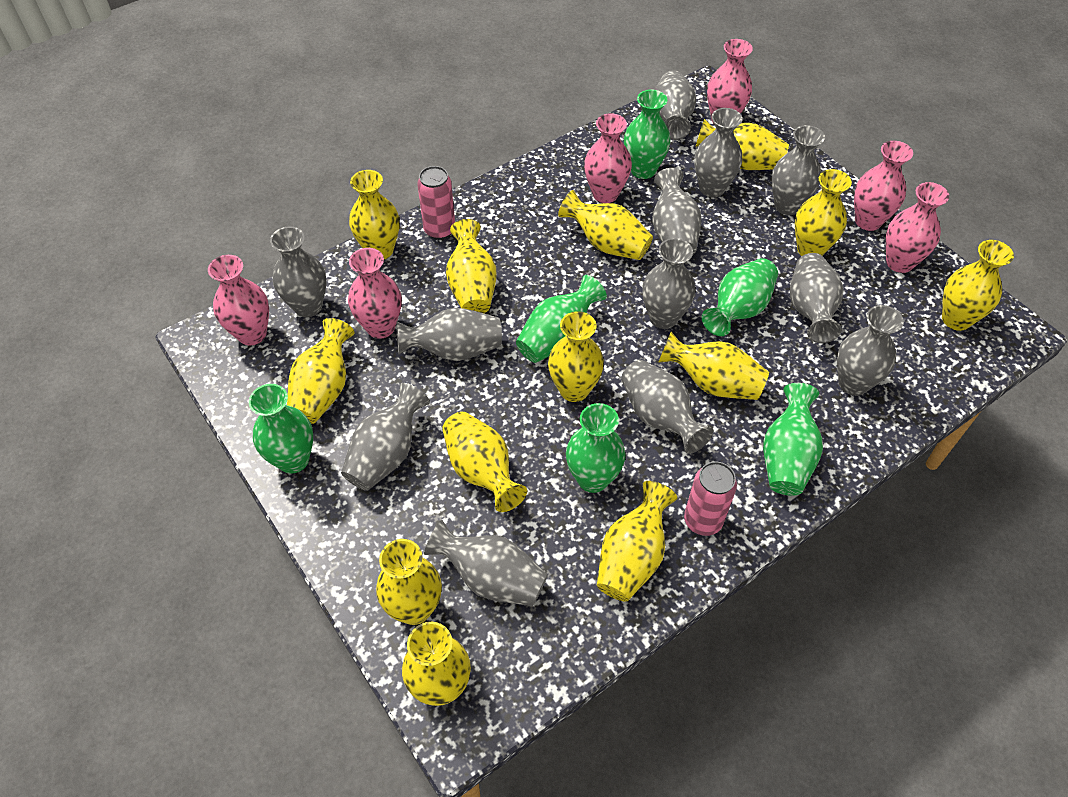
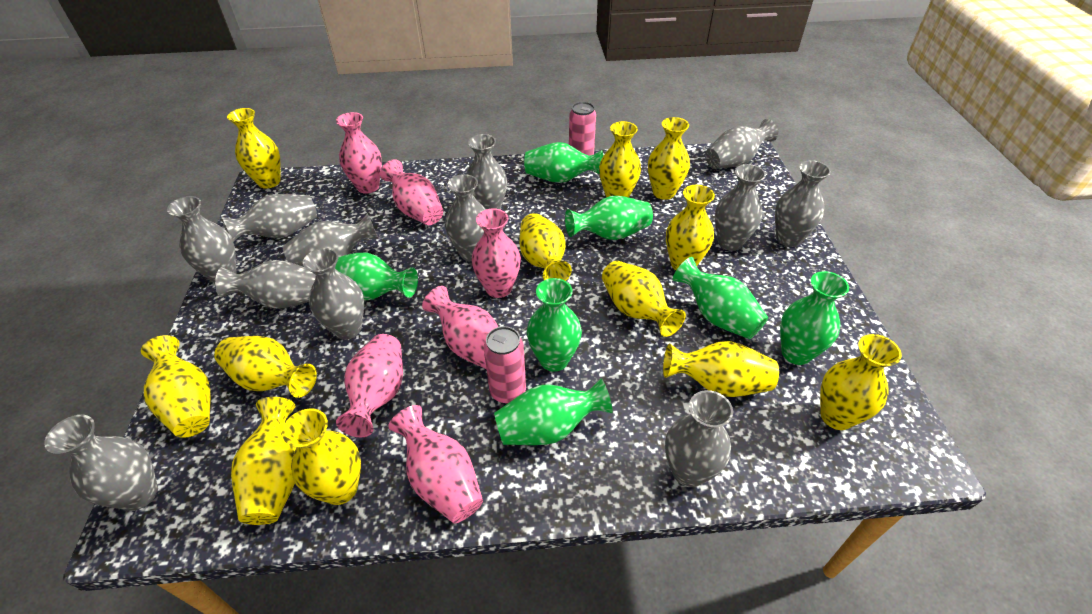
green vase: [249,384,313,474] [516,275,607,363] [566,403,626,493] [624,90,671,179] [702,258,778,336] [763,383,823,496] = 6 -> [335,253,418,301] [494,378,613,445] [524,142,603,183] [527,278,582,372] [565,196,653,240] [673,257,768,339] [780,271,849,365] = 7
yellow vase: [287,318,354,424] [349,170,400,259] [376,539,442,625] [402,622,471,706] [442,412,527,512] [446,219,496,313] [548,311,604,402] [558,190,653,260] [597,481,677,602] [658,332,769,400] [695,119,789,170] [795,169,852,256] [942,240,1014,331] = 13 -> [141,335,211,438] [214,336,317,398] [227,108,281,189] [231,397,296,525] [282,409,361,505] [519,213,572,281] [599,121,641,197] [602,261,686,337] [648,117,690,200] [663,341,779,397] [666,185,715,270] [820,334,902,430] = 12

